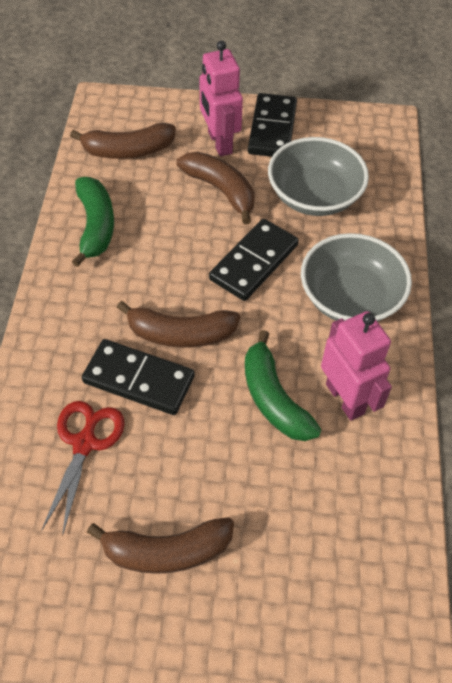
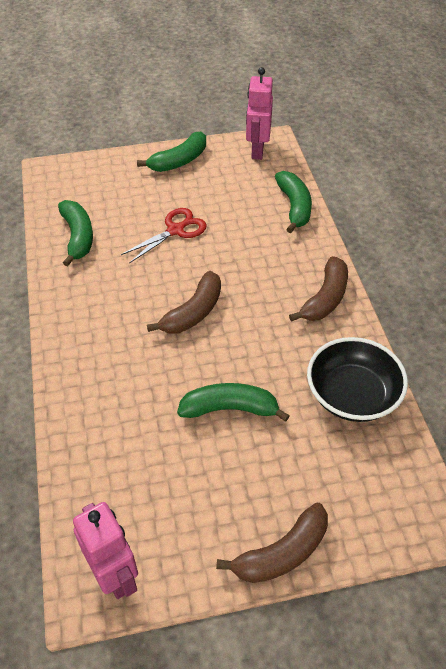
black bowl: none = 0 -> [307,337,408,422] = 1
black domino: [82,339,195,415] [209,219,299,301] [248,93,297,157] = 3 -> none = 0
brown banana: [70,123,176,159] [87,517,234,574] [117,301,240,347] [177,152,255,224] = 4 -> [147,271,221,334] [216,502,328,583] [289,256,348,322] = 3
green banana: [72,177,114,267] [245,330,321,441] = 2 -> [58,200,93,267] [137,132,206,172] [177,383,290,422] [275,171,312,233] = 4
grey bowl: [268,137,369,216] [301,233,412,322] = 2 -> none = 0

